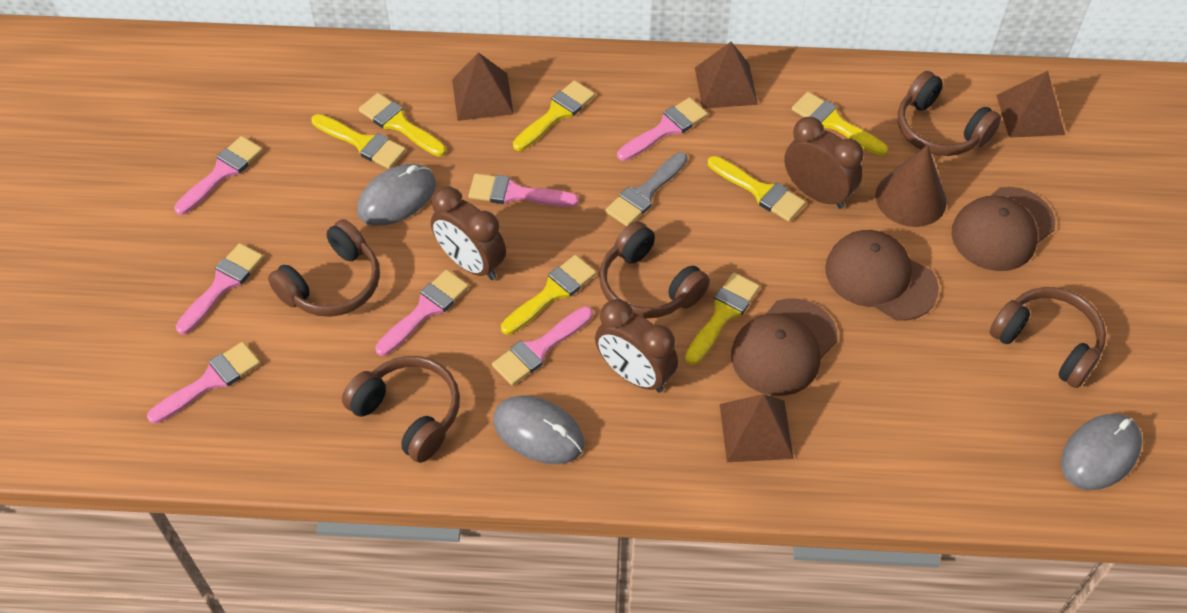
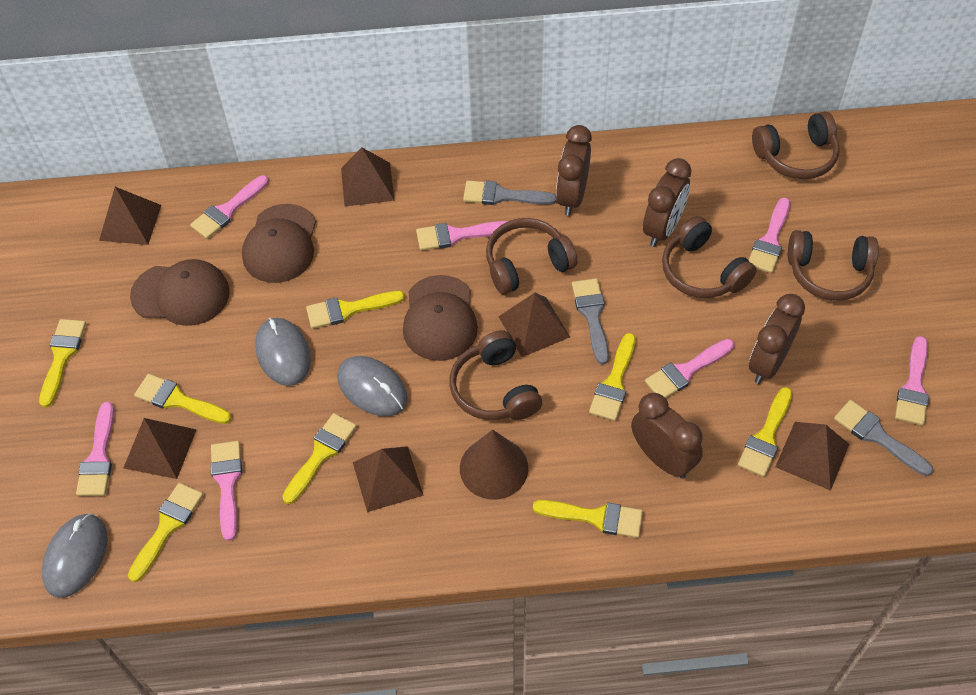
brown clock: [431,187,506,280] [595,299,678,393] [784,117,864,209] = 3 -> [556,125,592,216] [631,393,703,479] [643,158,692,247] [749,294,805,384] = 4
brown pyramid: [452,52,514,121] [695,42,758,109] [720,394,794,462] [996,71,1065,138] = 4 -> [99,187,161,245] [123,418,197,479] [341,147,395,206] [353,446,424,512] [498,293,570,357] [775,422,849,491] = 6
grey brush: [605,152,688,227] = 1 -> [463,180,557,205] [572,278,609,364] [834,400,933,476] = 3
yellow brush: [311,114,406,169] [359,93,446,157] [501,255,596,335] [513,80,595,151] [685,273,760,365] [708,156,806,222] [792,92,888,156] = 7 -> [39,319,86,408] [128,483,203,582] [134,374,232,424] [282,413,357,504] [306,291,405,329] [533,500,643,538] [589,333,636,421] [738,387,792,477] = 8

